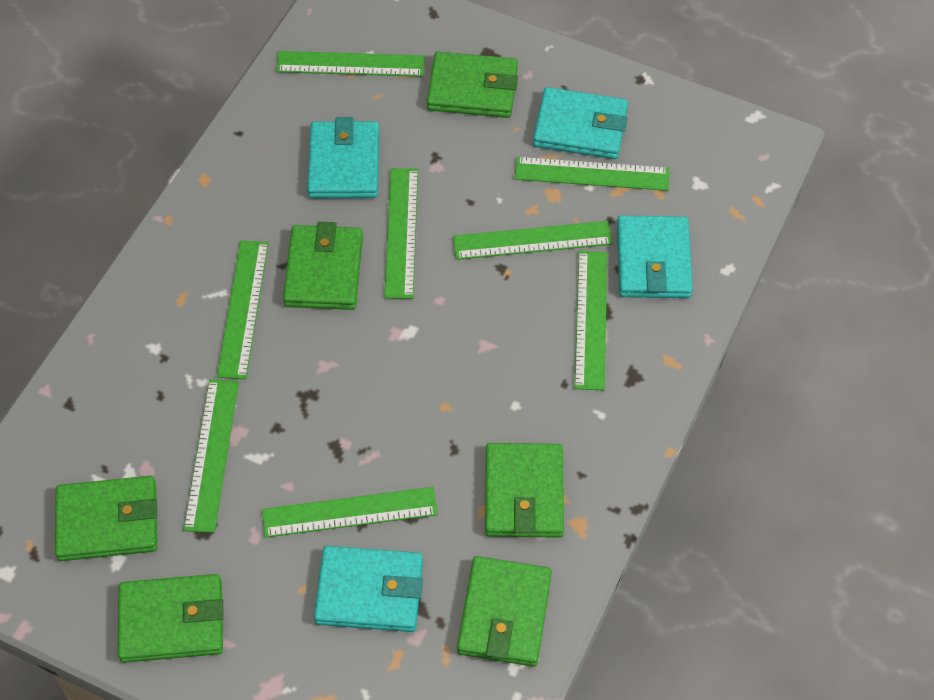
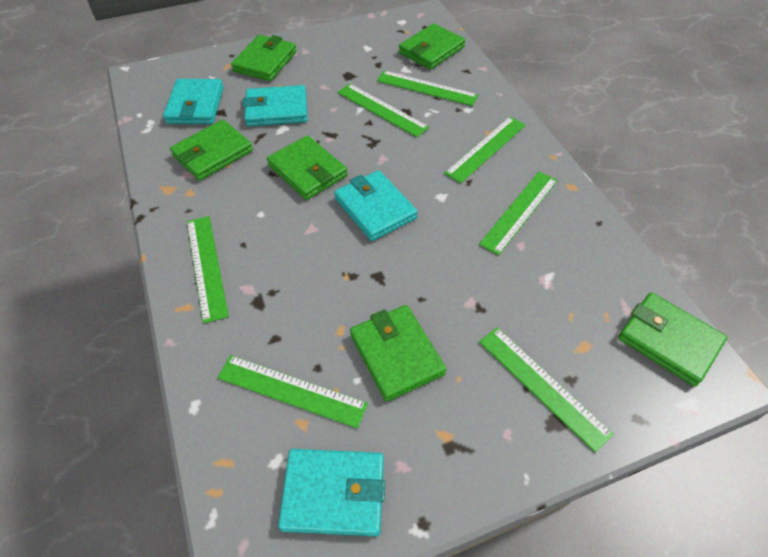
green ruler: [184,379,239,533] [217,240,269,379] [262,487,438,538] [276,51,425,77] [384,168,418,299] [453,221,612,260] [515,157,669,191] [575,251,607,391] = 8 -> [187,216,229,324] [217,355,368,429] [337,84,429,137] [377,71,478,106] [444,117,526,183] [479,172,558,255] [479,327,614,453] = 7

